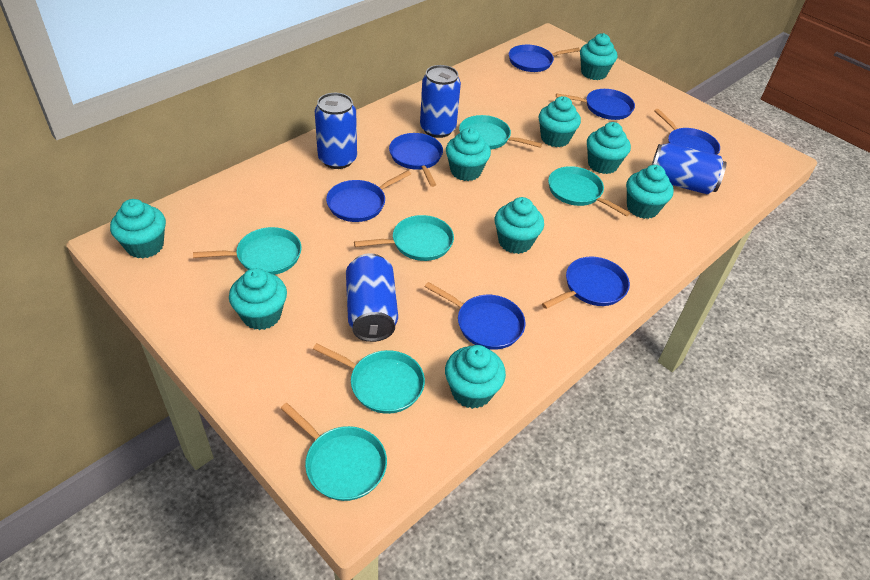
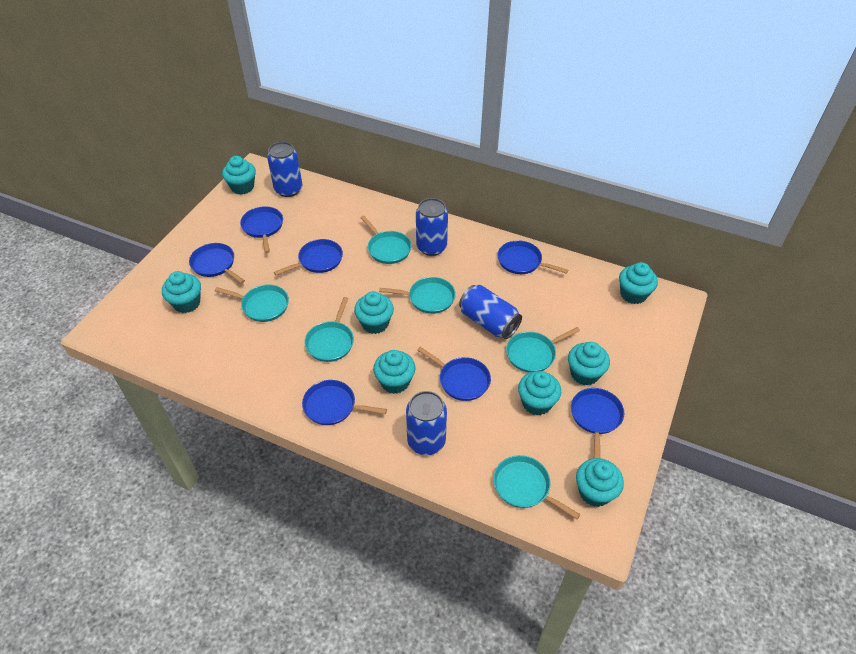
turquoise cupcake: [110,199,166,259] [229,268,287,330] [445,345,506,409] [446,128,491,181] [495,197,544,254] [539,96,581,147] [580,33,617,80] [587,122,631,174] [626,165,674,219] = 9 -> [162,271,201,313] [222,156,256,195] [354,291,394,334] [373,350,416,394] [518,371,561,415] [568,342,610,385] [576,458,624,507] [619,262,658,304] = 8

